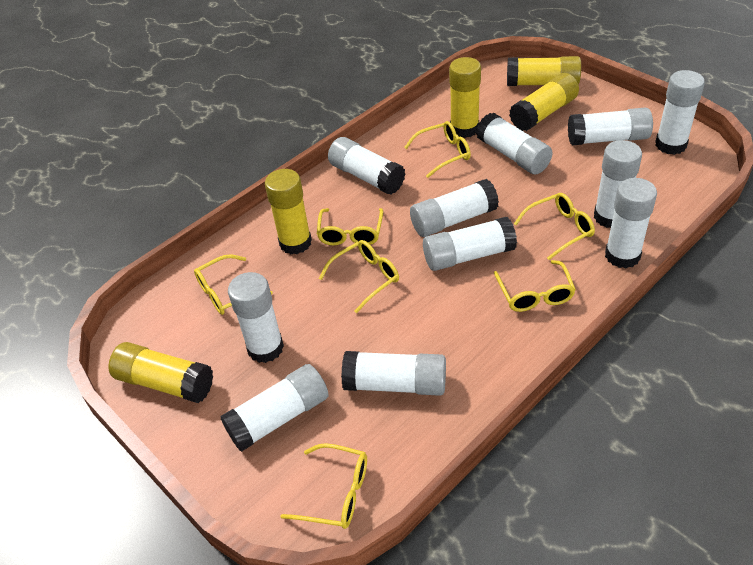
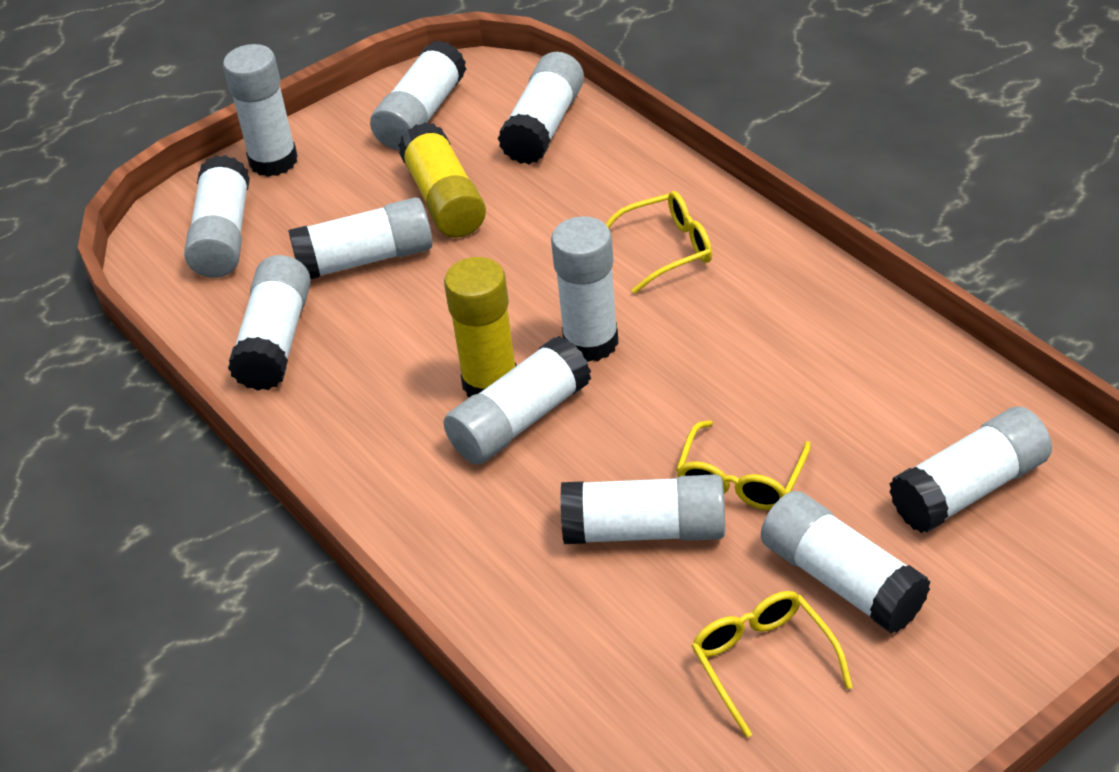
yellow glasses: [194,254,273,315] [280,443,367,529] [317,208,383,245] [319,240,399,313] [404,121,471,178] [494,260,576,312] [514,193,595,260] = 7 -> [606,191,712,294] [676,420,811,510] [691,591,853,738] = 3
yellow glue stick: [109,342,213,403] [265,169,312,254] [449,57,481,138] [507,56,581,86] [509,73,579,131] = 5 -> [398,123,486,238] [444,257,517,397] = 2

